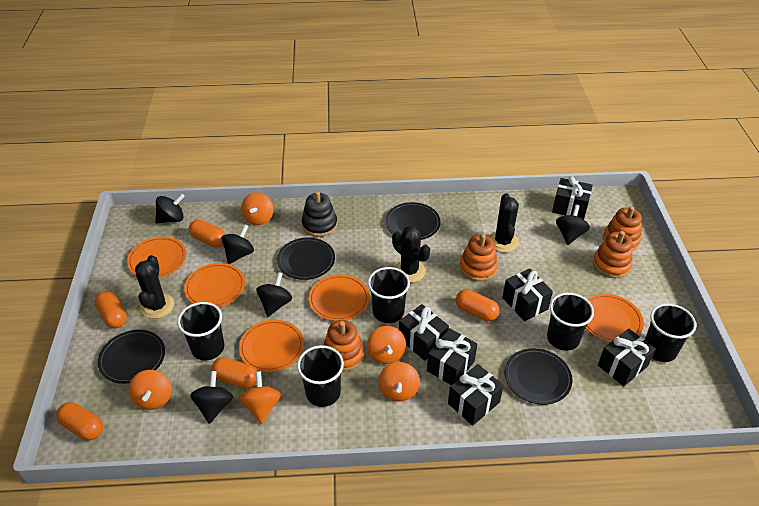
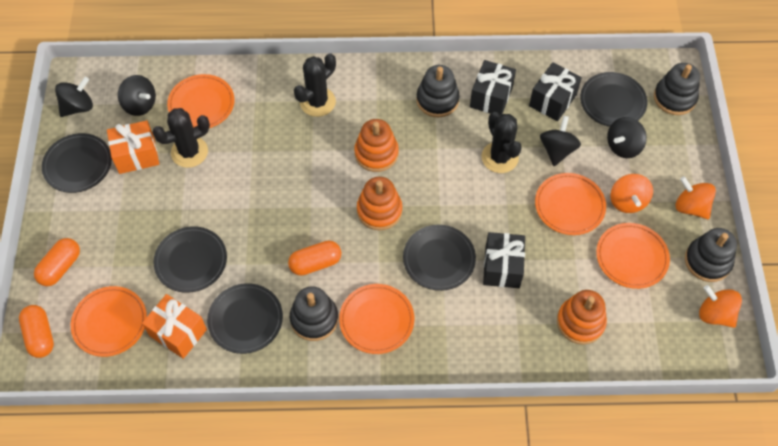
black cup: [177,302,224,361] [297,345,344,407] [368,267,410,323] [547,293,594,351] [645,304,696,362] = 5 -> none = 0
black gift: [399,304,449,361] [427,328,477,385] [448,364,504,426] [502,269,553,321] [552,176,593,219] [598,329,656,387] = 6 -> [470,60,516,116] [483,232,525,288] [529,62,582,121] = 3
black plate: [98,330,165,384] [277,237,335,280] [385,202,440,240] [505,348,573,405] = 4 -> [42,133,112,193] [154,226,227,293] [207,283,283,354] [403,225,476,291] [580,72,647,127] = 5
black spinning top: [155,194,185,224] [190,371,233,424] [222,224,254,264] [256,272,292,317] [556,205,590,245] = 5 -> [55,77,93,117] [118,75,156,116] [540,116,581,166] [607,117,647,158] = 4
black stacking toy: [302,191,337,237] = 1 -> [290,286,338,341] [416,65,460,117] [654,63,700,115] [685,228,737,282] = 4
orange capsule: [56,402,103,440] [95,291,127,328] [189,220,226,247] [211,357,258,389] [456,289,500,321] = 5 -> [19,305,54,358] [34,238,80,286] [288,241,341,276] = 3
orange gift: none = 0 -> [107,120,159,174] [142,294,207,359] = 2
orange spinning top: [129,370,172,410] [239,371,281,424] [241,192,274,225] [367,326,406,364] [379,362,420,401] = 5 -> [610,174,653,213] [675,176,716,219] [699,285,742,328] = 3
orange stacking toy: [323,320,364,372] [460,234,498,281] [593,231,633,278] [603,206,642,251] = 4 -> [354,119,399,172] [357,177,402,230] [557,290,607,345] = 3

